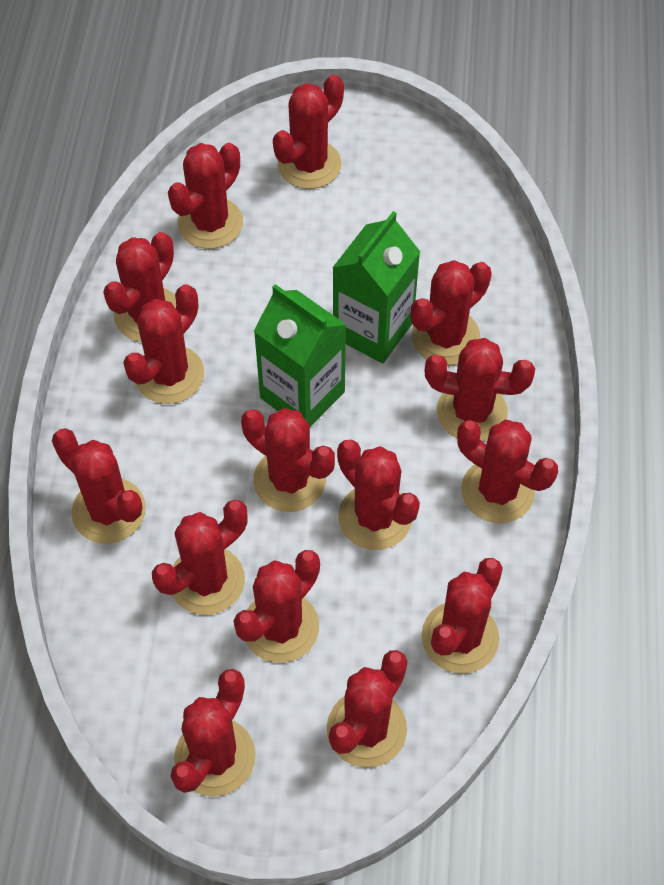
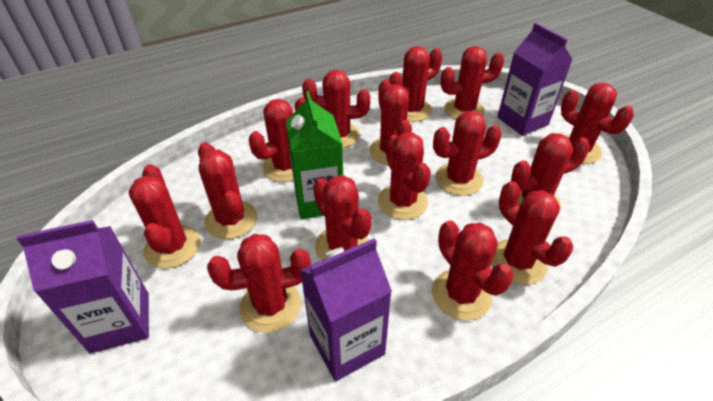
green carton: [254,284,346,427] [332,211,420,363] = 2 -> [286,91,343,219] = 1
purple carton: none = 0 -> [17,220,149,354] [300,238,392,381] [497,23,572,136] = 3

